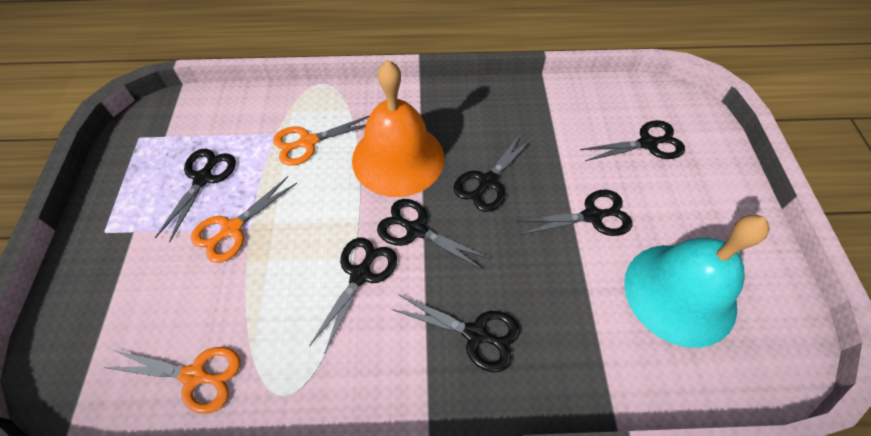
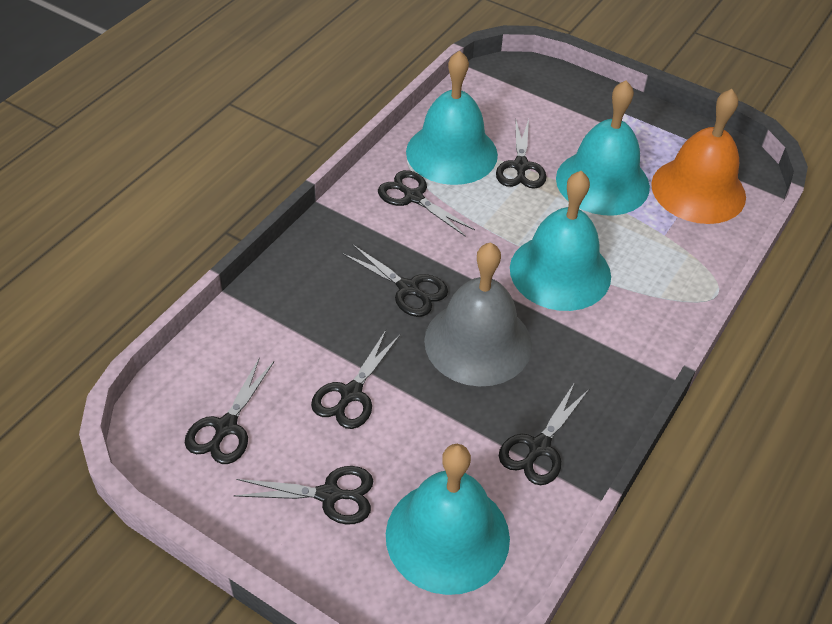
grey bell: none = 0 -> [424,242,532,386] = 1
orange scissors: [103,347,240,414] [191,176,297,263] [273,115,370,166] = 3 -> none = 0
turquoise bell: [624,215,770,348] = 1 -> [386,444,510,595] [406,50,498,185] [510,171,611,311] [556,80,650,215] = 4

